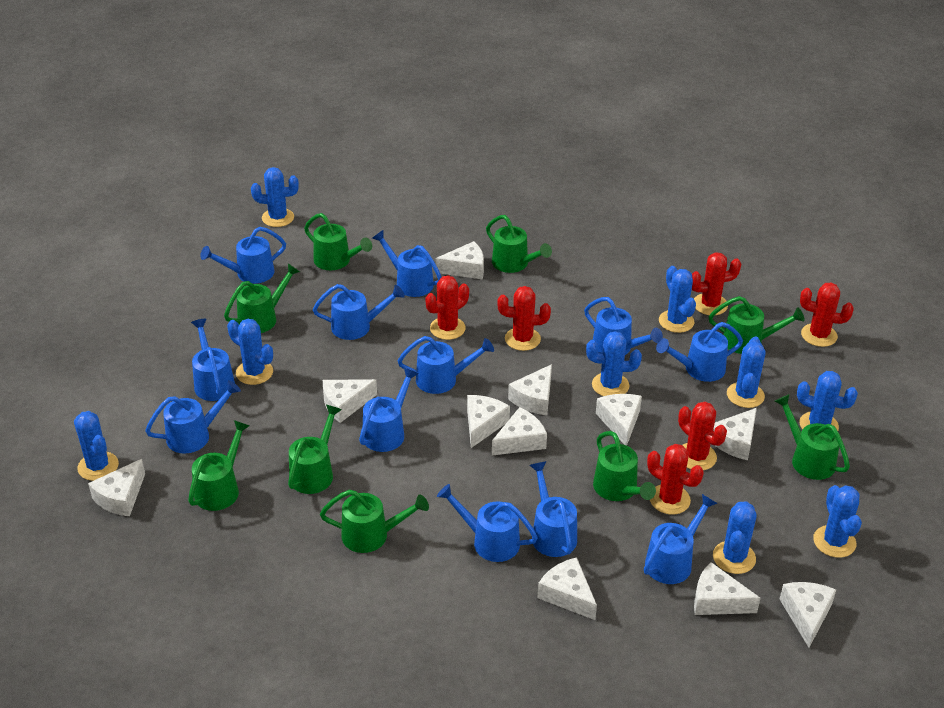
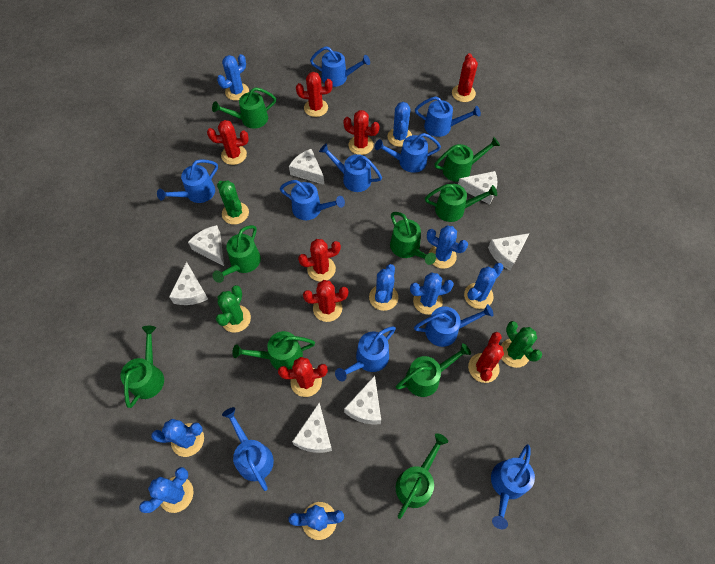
blue watering can: [145,380,241,453] [191,319,235,401] [200,227,286,284] [313,284,405,340] [359,368,418,452] [372,230,442,297] [398,336,494,394] [437,484,538,562] [530,461,577,557] [584,297,663,355] [644,494,718,584] [656,322,743,382] = 12 -> [157,159,218,203] [222,407,274,491] [280,180,345,220] [310,46,370,87] [319,143,382,192] [335,326,396,381] [375,133,441,173] [414,304,494,347] [415,96,481,137] [491,444,535,529] = 10
green cactus: none = 0 -> [216,285,251,333] [217,180,249,224] [501,321,542,368] = 3
red cactus: [425,275,469,340] [497,286,551,351] [647,444,704,515] [678,402,727,470] [692,252,741,315] [800,283,854,347] = 6 -> [207,120,249,165] [278,357,328,397] [296,72,333,117] [298,239,341,282] [303,280,348,322] [343,110,379,155] [452,53,478,102] [468,332,504,383] = 8
white cheese: [88,459,145,516] [323,379,377,423] [436,241,484,279] [467,395,510,448] [492,407,547,456] [508,364,552,415] [538,557,597,620] [596,394,642,446] [694,562,761,615] [713,408,757,460] [780,582,836,647] = 11 -> [169,262,208,305] [188,225,224,266] [289,149,324,185] [292,402,332,453] [344,375,381,425] [458,171,497,205] [488,233,529,271] = 7

